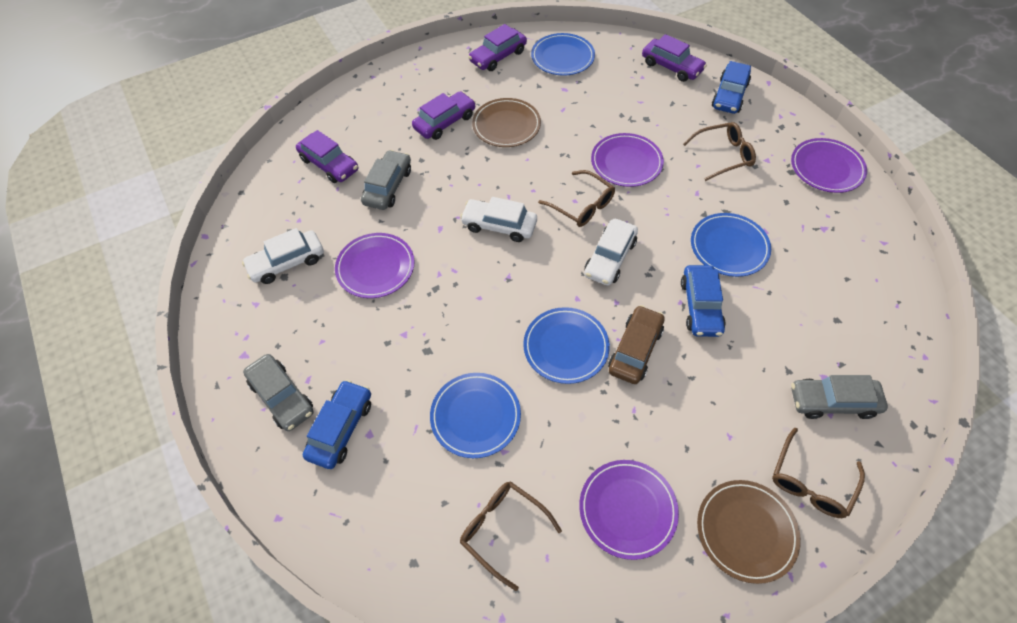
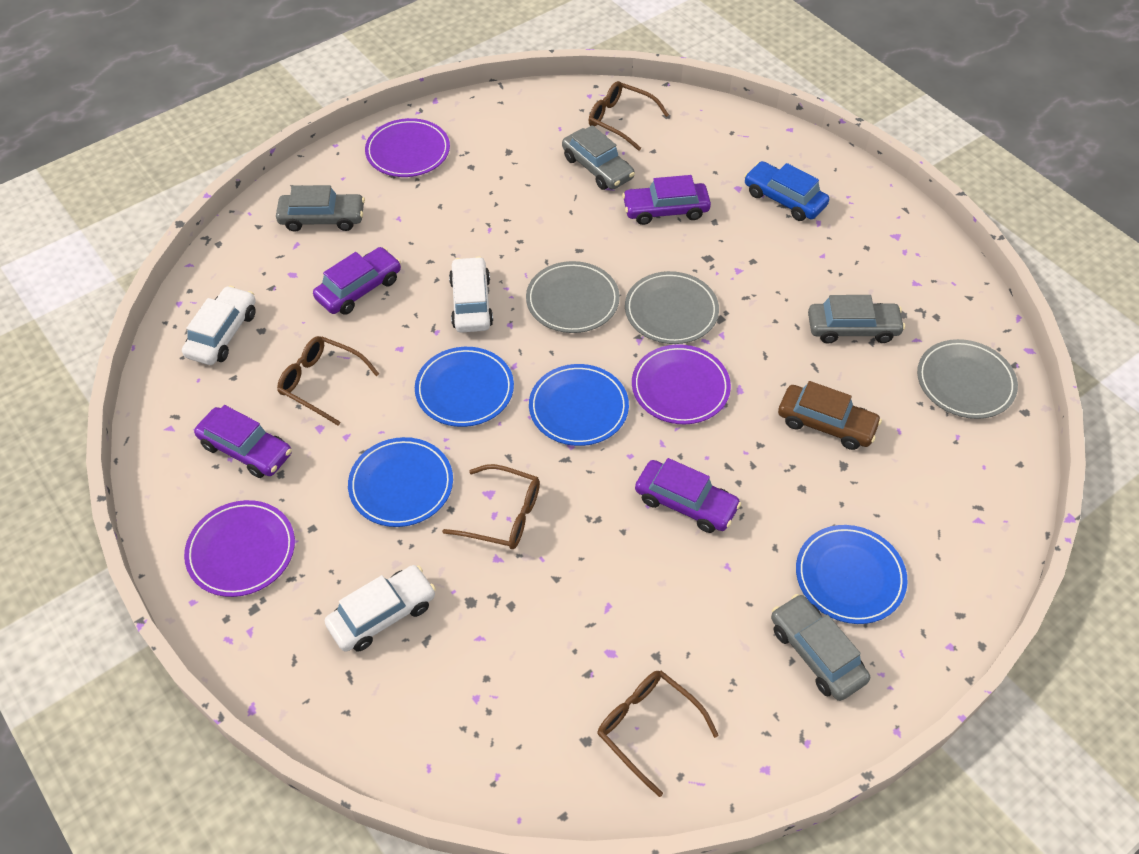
blue car: [303,380,371,469] [681,265,726,337] [712,61,751,114] = 3 -> [744,161,829,221] = 1
brown plate: [472,98,541,147] [697,480,801,584] = 2 -> none = 0
grey car: [243,354,313,431] [361,150,411,210] [791,375,888,419] = 3 -> [276,185,365,232] [562,125,635,190] [771,594,870,701] [808,295,905,343] = 4
grey plate: none = 0 -> [526,261,620,333] [625,271,719,344] [917,339,1018,419] = 3
purple plate: [335,233,415,298] [579,460,679,560] [591,133,664,187] [791,138,867,193] = 4 -> [184,500,295,597] [365,118,450,177] [632,344,731,424] = 3

